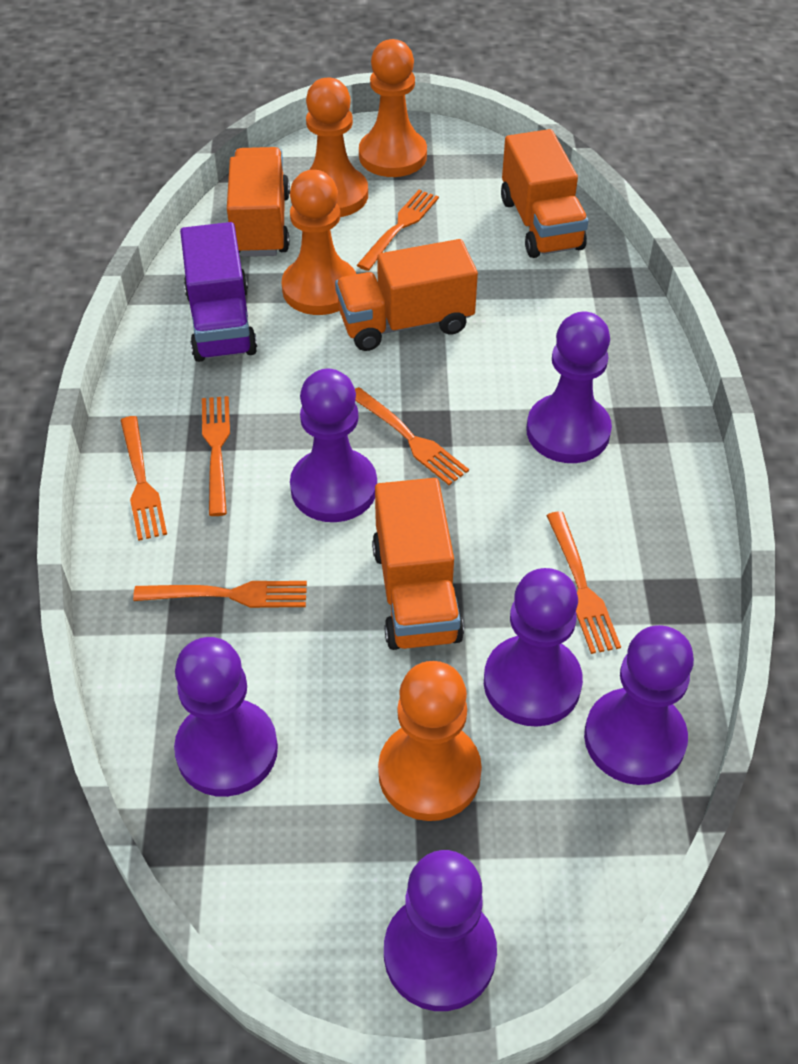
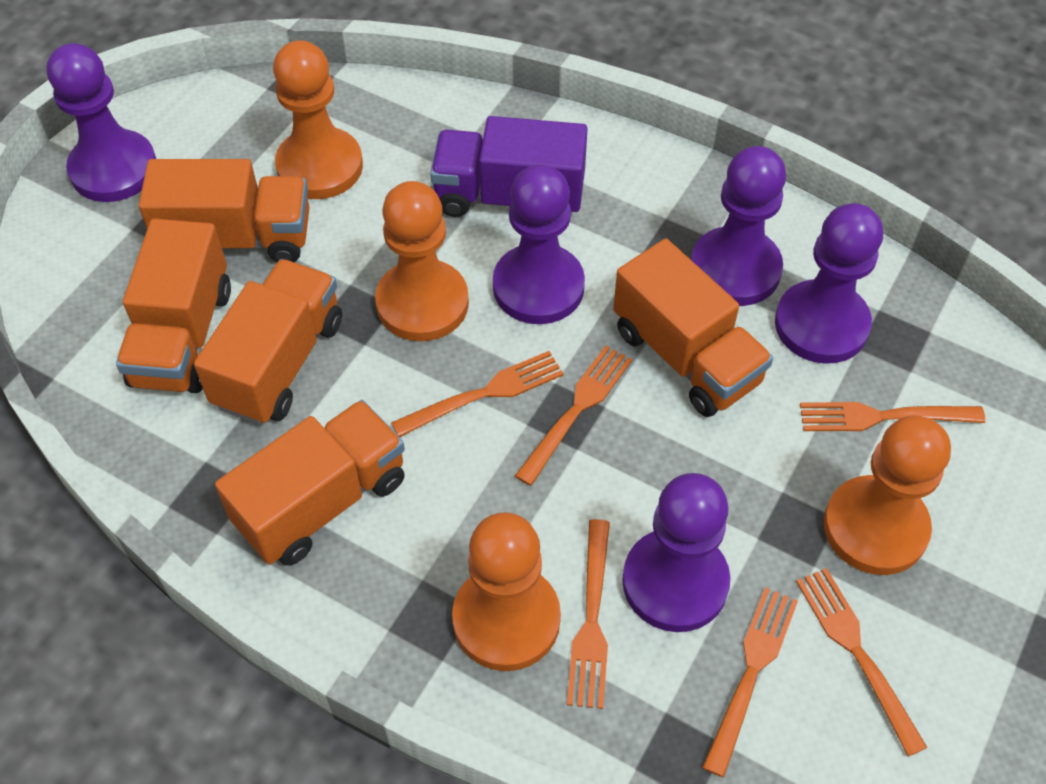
orange truck: [227,147,290,257] [335,239,478,351] [372,478,464,650] [501,129,588,258] = 4 -> [116,218,231,393] [139,159,310,262] [194,259,342,425] [215,400,405,566] [613,239,773,417] = 5
purple pawn: [174,637,278,797] [290,369,377,522] [384,850,497,1011] [484,568,583,727] [526,312,612,463] [584,625,694,785] = 6 -> [47,43,156,202] [493,164,585,324] [622,473,731,632] [691,146,786,306] [775,203,883,364] = 5

